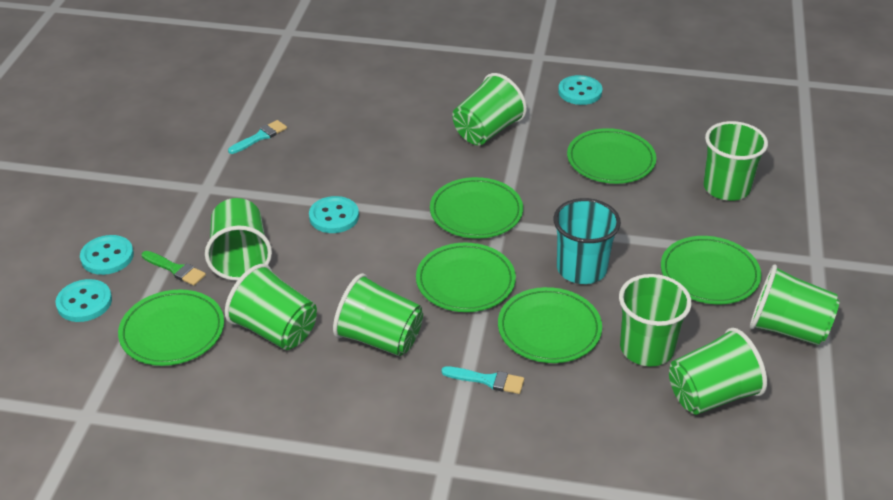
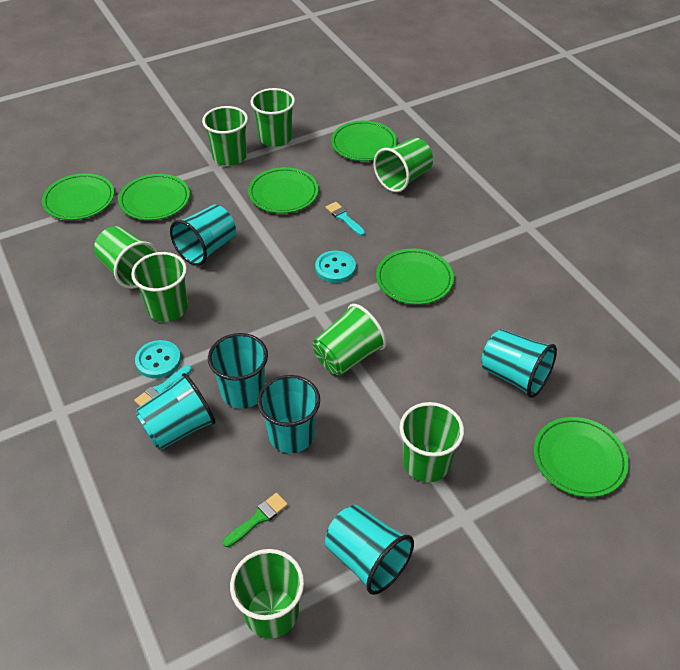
turquoise button: [56,279,112,322] [80,235,134,275] [309,196,359,233] [558,75,603,105] = 4 -> [135,340,181,379] [315,250,356,283] = 2
turquoise cup: [553,198,621,284] = 1 -> [135,373,216,450] [170,205,236,266] [208,333,268,409] [258,375,320,453] [325,505,414,595] [481,329,557,398] = 6

